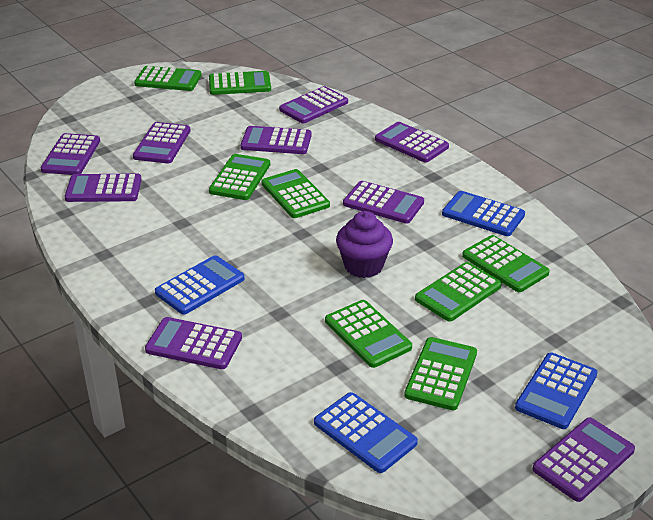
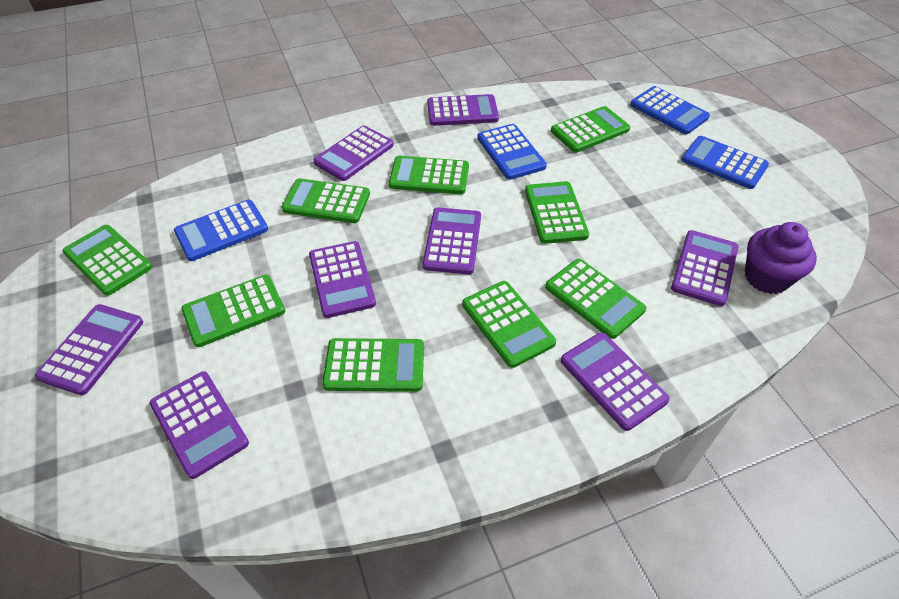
green calculator: [134,66,201,91] [209,71,271,95] [209,154,270,200] [262,169,330,218] [325,300,412,368] [404,337,477,410] [415,262,502,322] [462,235,550,292] = 8 -> [63,225,152,296] [181,275,285,347] [282,178,370,223] [322,338,424,392] [389,156,469,194] [462,281,556,368] [525,181,589,244] [545,259,646,339] [551,106,630,152] = 9
purple calculator: [40,133,100,175] [64,174,142,202] [133,122,191,163] [145,317,242,369] [241,126,312,154] [279,86,348,123] [343,181,424,223] [375,122,449,163] [533,418,635,502] = 9 -> [35,304,143,395] [150,371,249,479] [309,241,376,318] [313,125,394,181] [423,207,481,274] [427,94,499,126] [561,332,670,431] [671,230,739,306] = 8

